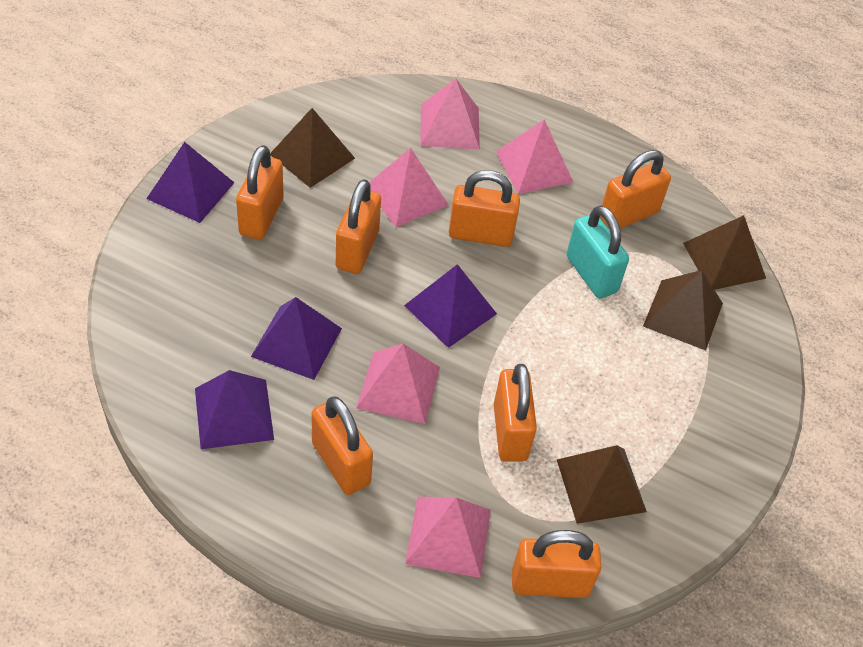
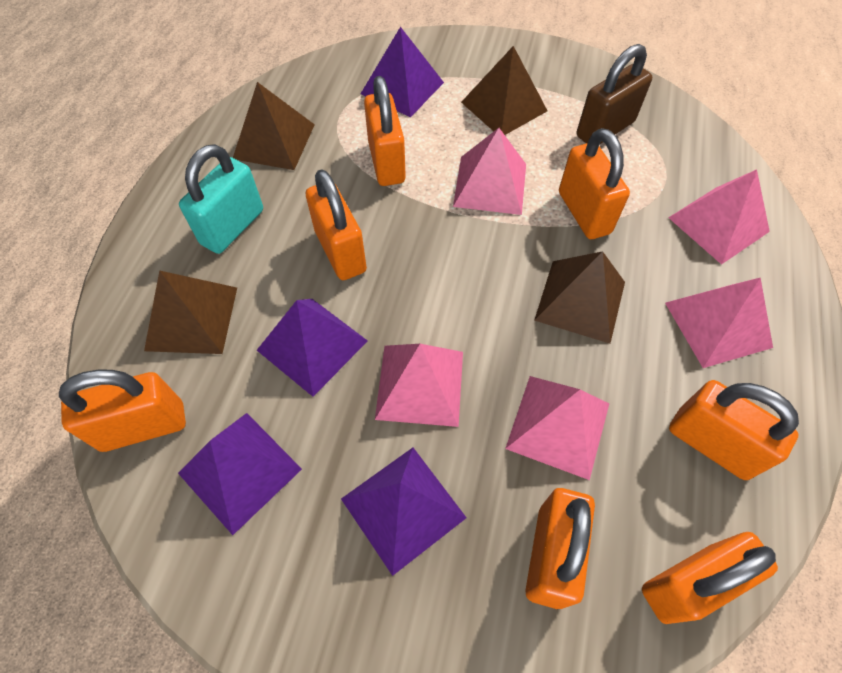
brown padlock: none = 0 -> [577,44,652,144] = 1

